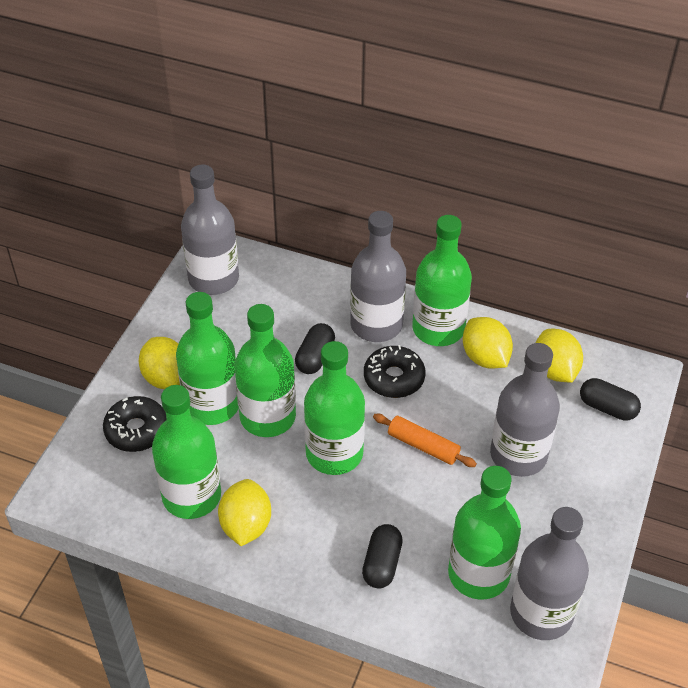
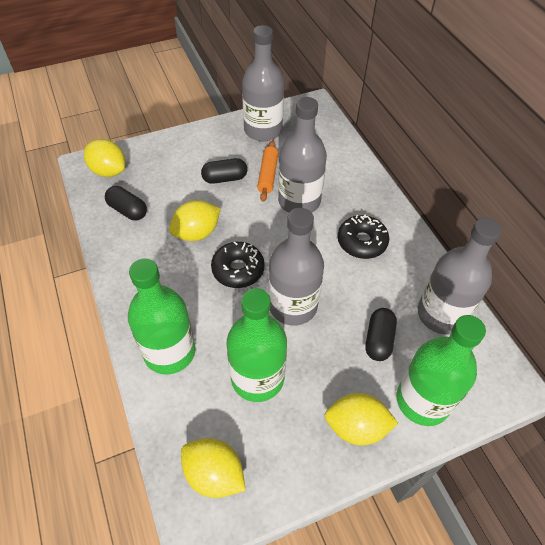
green bottle: [152,385,221,519] [176,292,239,425] [235,304,296,437] [304,341,365,475] [412,215,472,346] [448,466,521,600] = 6 -> [128,259,195,375] [227,288,287,402] [397,315,486,426] = 3

